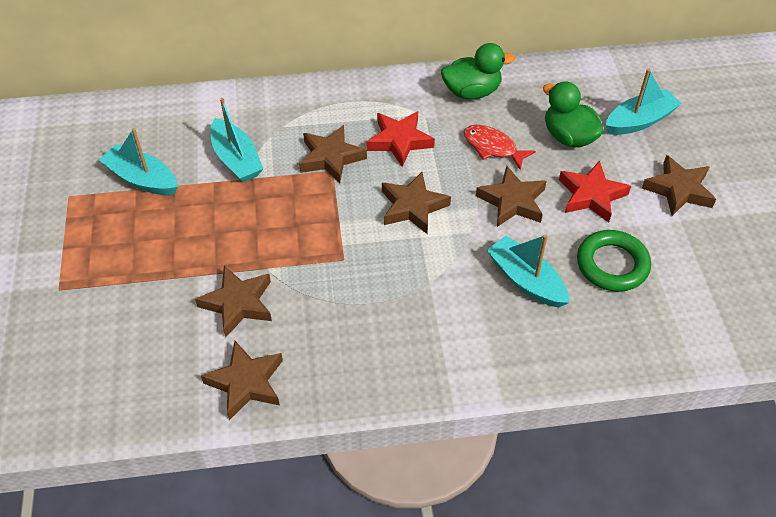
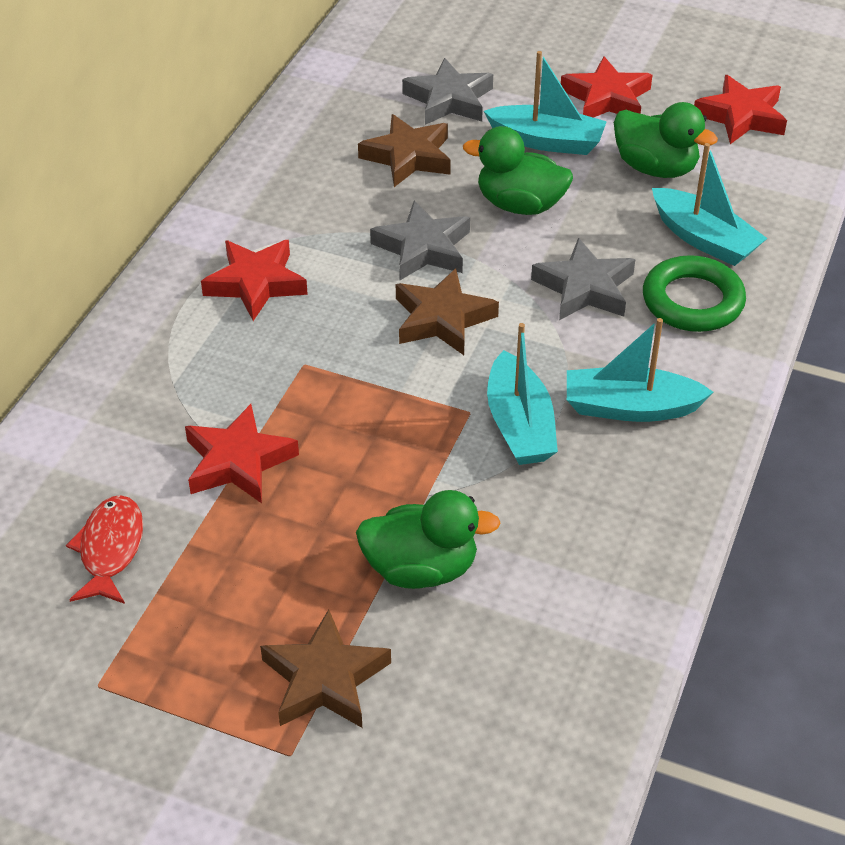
brown star: [195,266,272,338] [201,341,283,420] [299,125,367,183] [382,172,451,234] [476,166,547,227] [642,155,716,216] = 6 -> [260,609,391,728] [358,114,451,187] [396,268,499,355] = 3
green duck: [441,43,515,99] [543,81,604,148] = 2 -> [356,490,501,589] [463,126,573,215] [614,102,718,178] = 3
grey star: none = 0 -> [370,201,470,280] [402,58,493,125] [531,238,635,320] = 3
red star: [367,111,435,167] [559,161,631,223] = 2 -> [185,404,299,503] [201,240,308,321] [561,56,652,118] [694,75,787,144] = 4

